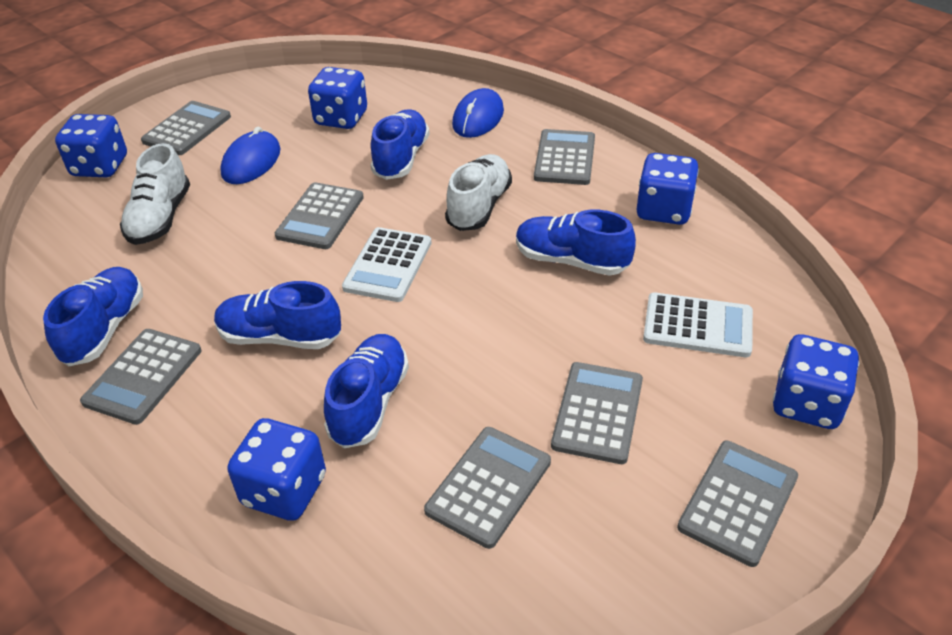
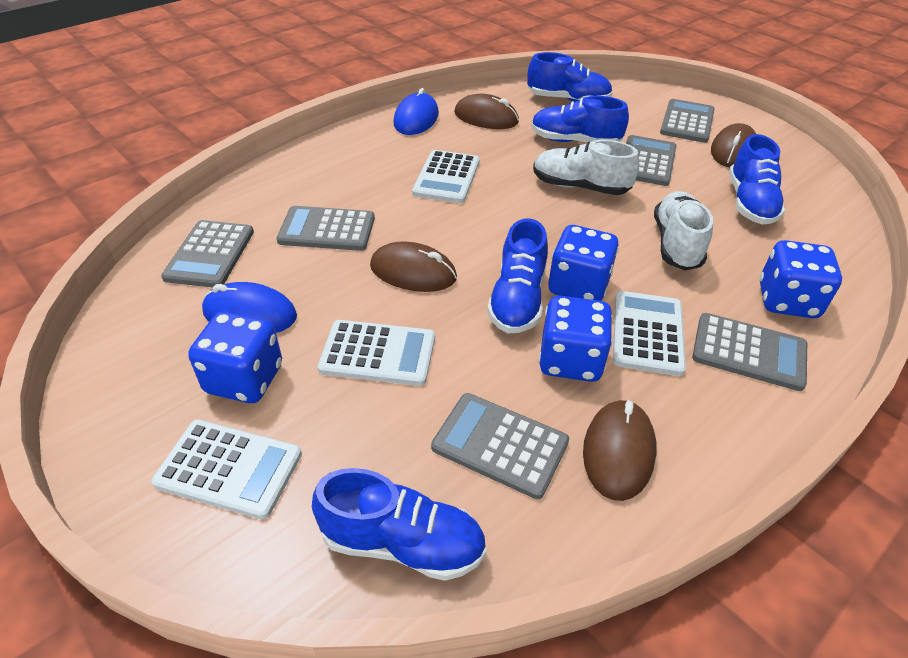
blue dice: [55,114,127,177] [227,418,326,521] [308,67,367,129] [636,153,699,225] [773,334,859,429] = 5 -> [188,312,282,403] [539,296,613,382] [548,225,619,301] [760,240,842,318] = 4
brown mouse: none = 0 -> [370,241,457,292] [454,94,519,129] [583,400,657,501] [711,123,756,167] = 4
grey calculator: [80,329,201,425] [141,101,231,155] [275,182,364,249] [424,427,551,549] [534,129,595,185] [551,362,643,464] [677,441,798,567] = 7 -> [161,220,254,288] [277,206,375,251] [431,393,569,499] [626,135,677,186] [660,99,715,143] [692,313,807,391] = 6
white calculator: [342,227,432,302] [643,293,753,357] = 2 -> [151,419,302,520] [318,320,435,386] [412,150,480,203] [613,291,686,376] = 4

